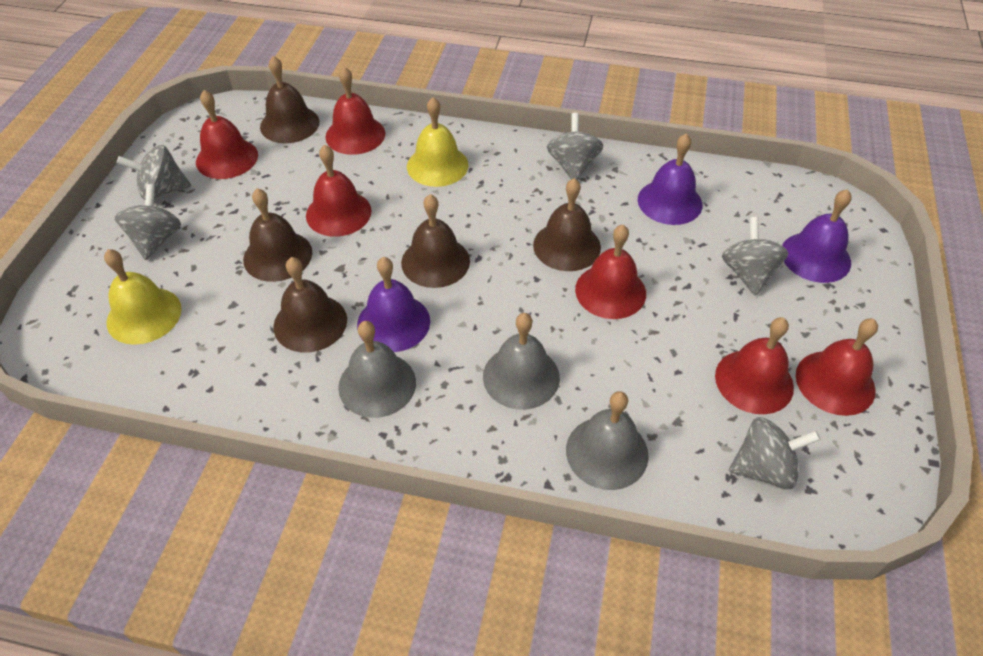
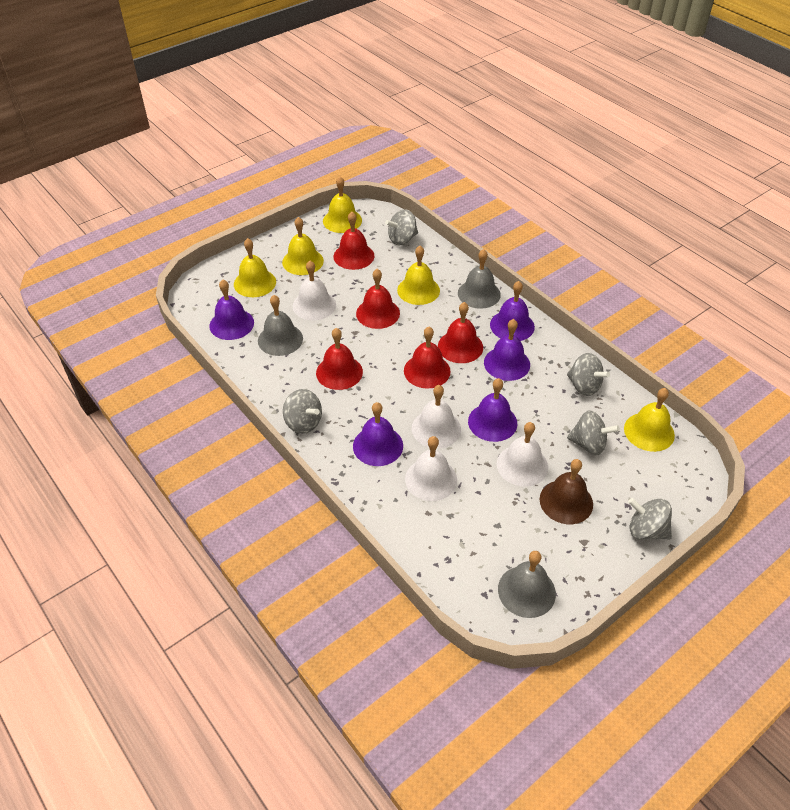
brown bell: [243,188,312,282] [260,56,319,143] [273,257,347,353] [401,194,470,288] [533,178,601,271] = 5 -> [540,459,593,524] = 1
purple bell: [357,257,430,352] [638,134,702,225] [782,189,852,283] = 3 -> [209,280,254,340] [353,402,403,466] [468,378,517,442] [484,319,530,381] [490,281,535,341] = 5
red bell: [196,90,258,179] [306,145,371,237] [325,67,385,155] [575,224,646,319] [715,317,794,414] [796,319,878,416] = 6 -> [316,328,363,390] [334,212,374,270] [356,269,400,329] [404,327,451,388] [438,302,483,363] = 5
white bell: none = 0 -> [293,261,336,320] [405,436,457,501] [412,385,461,448] [497,422,548,487] = 4
yellow bell: [104,249,182,345] [407,97,469,187] = 2 -> [234,238,276,297] [282,217,324,275] [323,177,362,233] [397,246,440,305] [624,388,675,452] = 5

